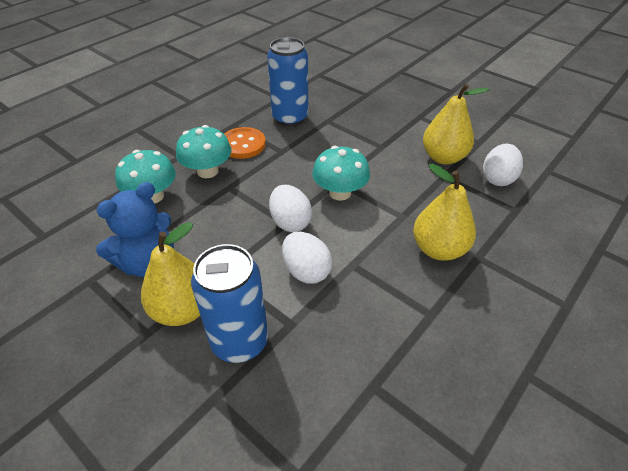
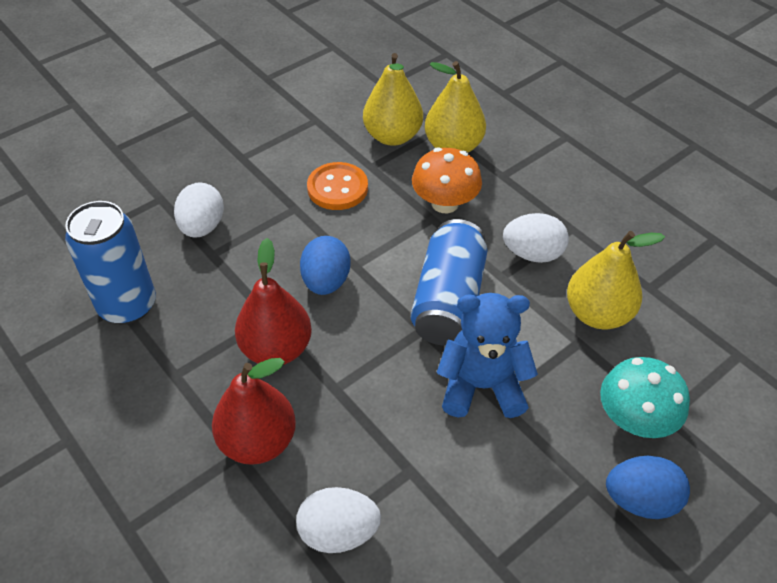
blue egg: none = 0 -> [300,236,351,295] [606,456,690,519] = 2
orange mushroom: none = 0 -> [412,147,482,213] = 1
red pear: none = 0 -> [212,358,296,465] [235,238,312,365] = 2
turquoise mushroom: [115,150,176,204] [176,125,232,178] [312,146,370,201] = 3 -> [600,357,690,438] = 1

